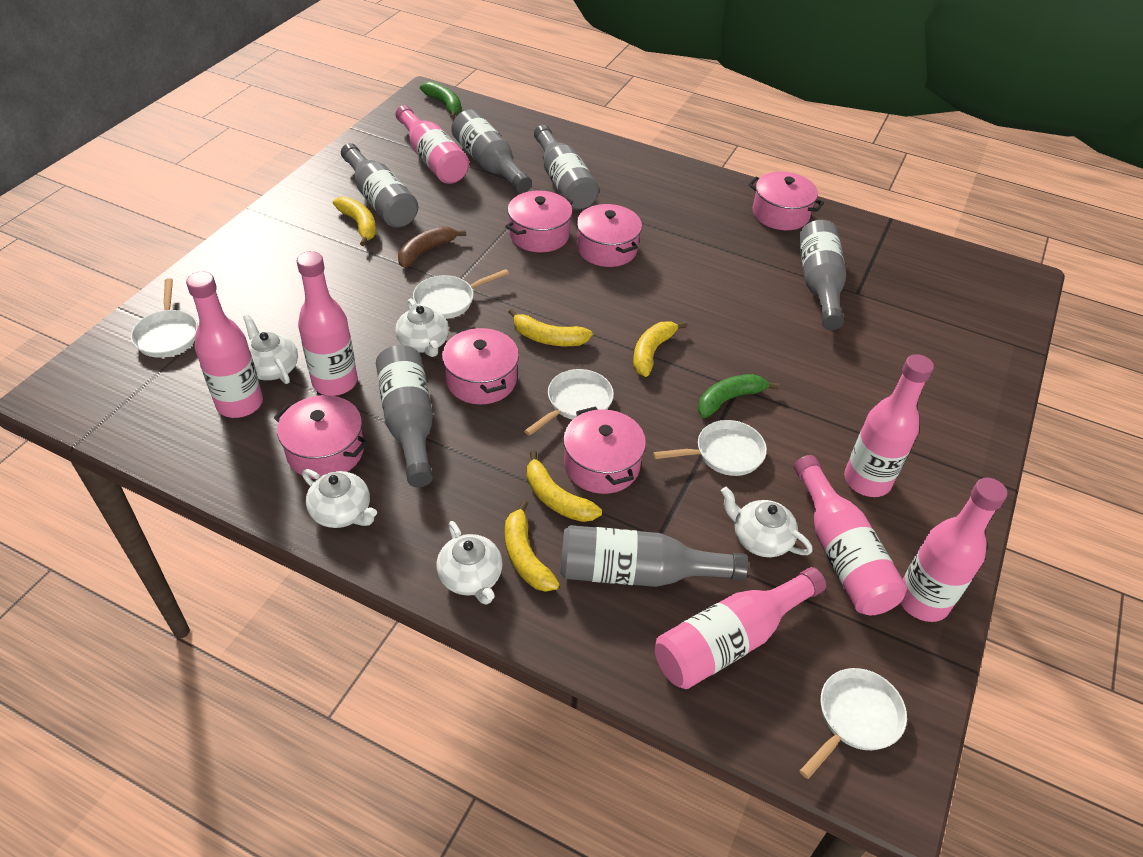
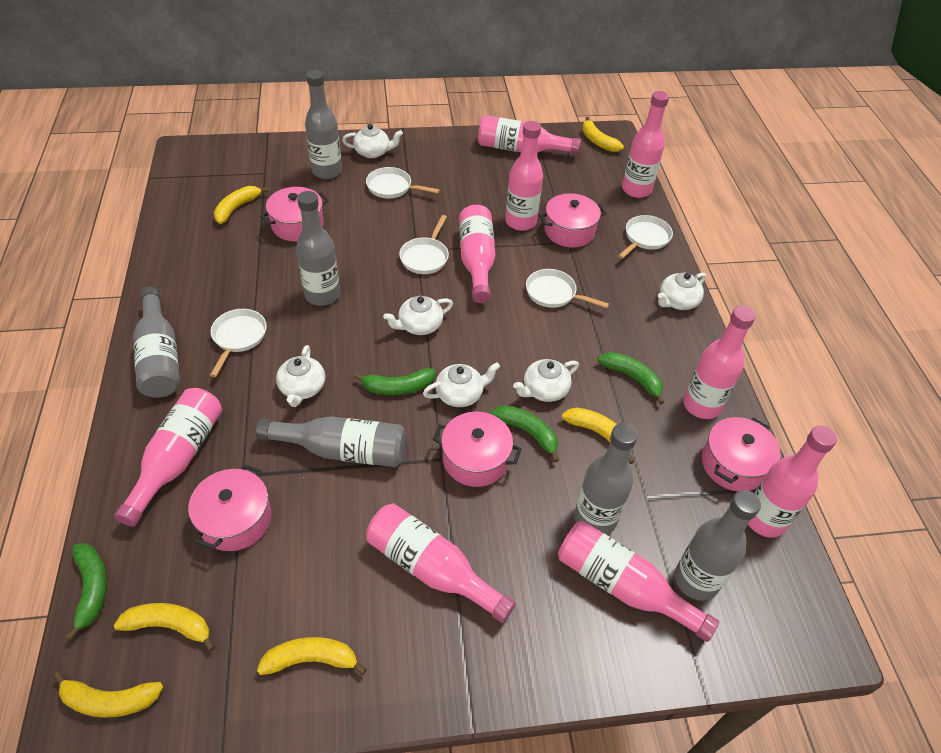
brown banana: [398,226,466,268] = 1 -> none = 0
green banana: [420,81,461,119] [698,374,780,418] = 2 -> [65,543,107,641] [353,368,436,395] [490,405,559,462] [597,352,664,405] = 4
pink bottle: [186,272,263,418] [297,251,358,396] [396,105,469,184] [655,567,826,689] [794,455,907,615] [844,354,934,497] [900,478,1007,622] = 7 -> [114,388,222,527] [366,503,516,623] [459,205,495,303] [478,115,581,154] [505,121,543,231] [558,521,719,642] [622,91,669,198] [683,306,756,419] [748,425,837,538] = 9
pink pot: [274,395,369,479] [442,326,519,404] [505,191,573,253] [563,406,646,494] [576,204,642,267] [748,172,824,230] = 6 -> [188,464,271,551] [260,187,329,241] [433,412,522,487] [539,193,606,247] [702,417,781,492] = 5
white teapot: [243,314,298,384] [302,469,377,528] [395,298,449,357] [437,521,503,605] [721,487,813,557] = 5 -> [276,345,325,407] [342,124,403,158] [383,296,453,335] [423,362,500,407] [513,359,579,402] [658,272,706,310] = 6
yellow banana: [333,197,376,246] [505,500,560,592] [508,309,593,346] [527,451,602,522] [633,321,687,377] = 5 -> [53,671,163,718] [114,603,215,651] [214,186,269,224] [257,637,367,675] [562,407,634,464] [582,117,624,152] = 6

